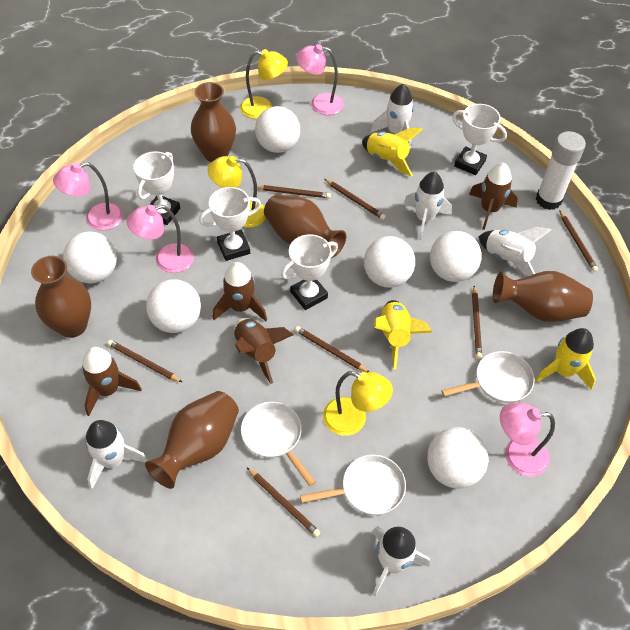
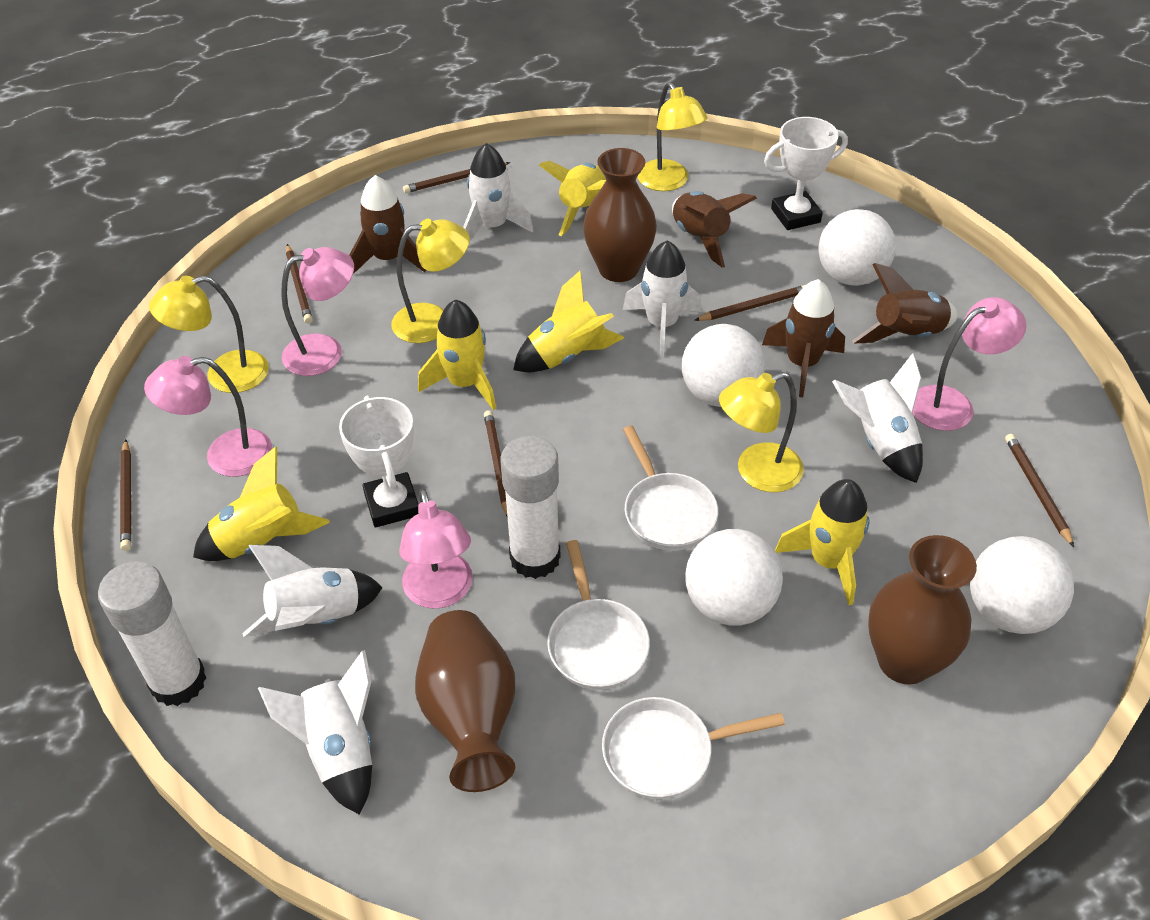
brown pencil: [107,340,182,382] [247,468,320,537] [257,185,331,198] [295,326,369,372] [325,179,386,220] [472,286,482,359] [559,210,598,272] = 7 -> [120,439,131,551] [286,244,313,324] [403,162,510,193] [484,410,508,518] [694,285,805,321] [1005,434,1074,547] = 6
brown vase: [31,256,91,338] [145,391,239,489] [191,82,236,162] [264,195,346,258] [493,271,593,322] = 5 -> [415,610,515,792] [583,148,657,282] [868,535,977,685] = 3
white ball: [63,232,117,283] [146,279,201,333] [255,106,300,153] [364,236,415,288] [427,427,489,489] [430,231,482,282] = 6 -> [682,324,765,407] [685,529,783,626] [819,209,896,286] [970,536,1074,634] = 4
white glue stick: [536,131,586,210] = 1 -> [98,561,206,706] [501,436,561,579] = 2
white trophy: [133,151,180,225] [199,187,261,261] [281,234,338,310] [452,104,507,175] = 4 -> [339,395,419,528] [764,117,848,230] = 2
yellow lamp: [208,156,266,228] [240,49,288,119] [323,371,393,436] = 3 -> [149,275,269,393] [391,219,470,343] [637,82,708,191] [719,372,804,492] = 4
yellow rocket: [362,128,423,176] [374,300,432,369] [535,328,596,390] = 3 -> [193,447,330,561] [418,299,496,410] [513,271,624,372] [539,161,606,236] [775,479,869,605] = 5

